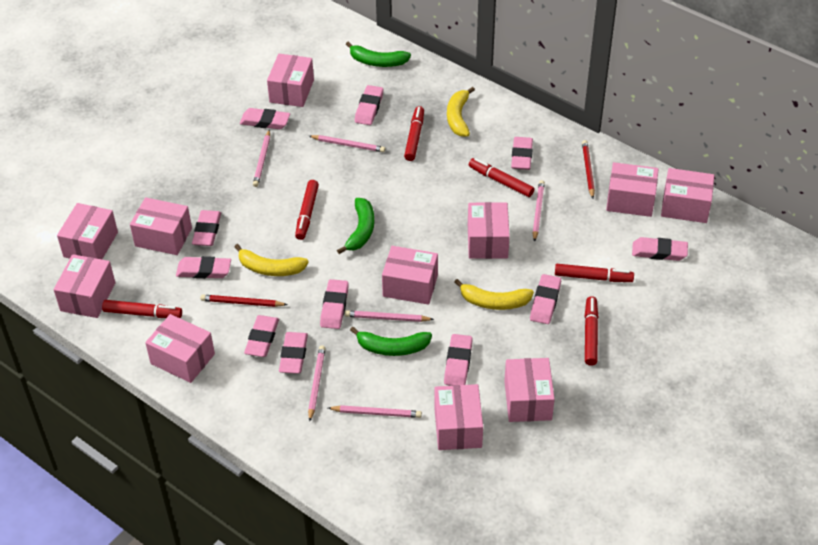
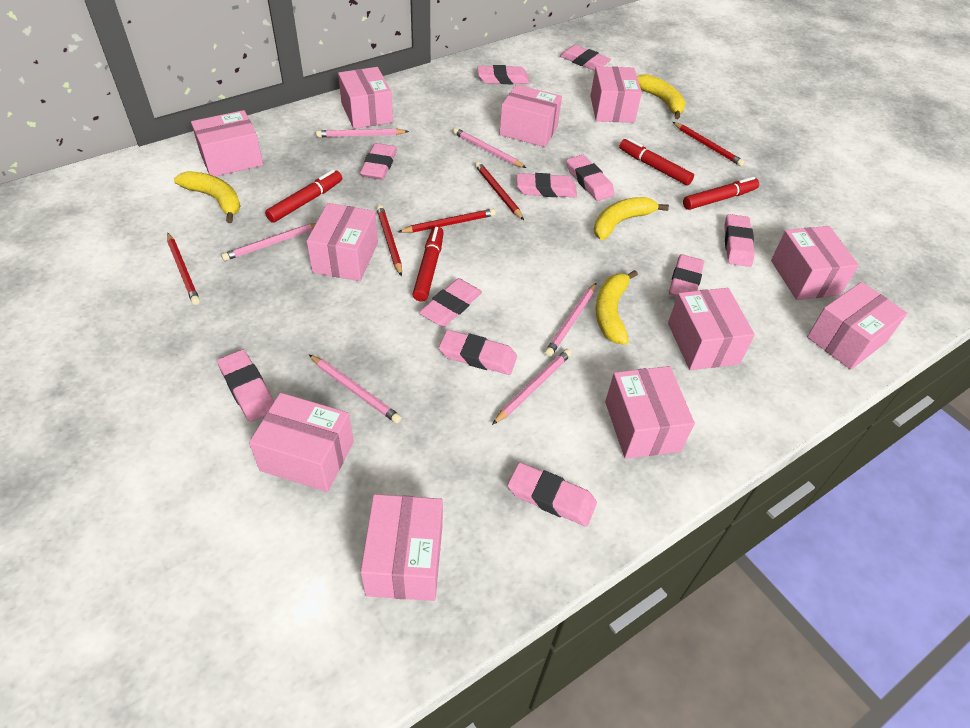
green banana: [337,198,374,254] [346,41,411,67] [350,327,432,356] = 3 -> none = 0
red marker: [102,300,182,318] [295,180,319,240] [404,106,424,161] [469,158,534,197] [555,264,634,282] [585,296,598,366] = 6 -> [265,170,342,223] [412,226,444,302] [619,138,694,185] [683,177,759,210] = 4
red pencil: [200,294,288,307] [582,140,595,199] = 2 -> [167,233,200,305] [377,205,402,277] [398,209,496,233] [475,162,524,220] [673,122,745,166] = 5
yellow banana: [234,244,309,276] [447,87,475,137] [454,279,534,310] = 3 -> [174,171,240,223] [594,197,669,240] [595,270,638,345] [637,74,686,119] = 4

